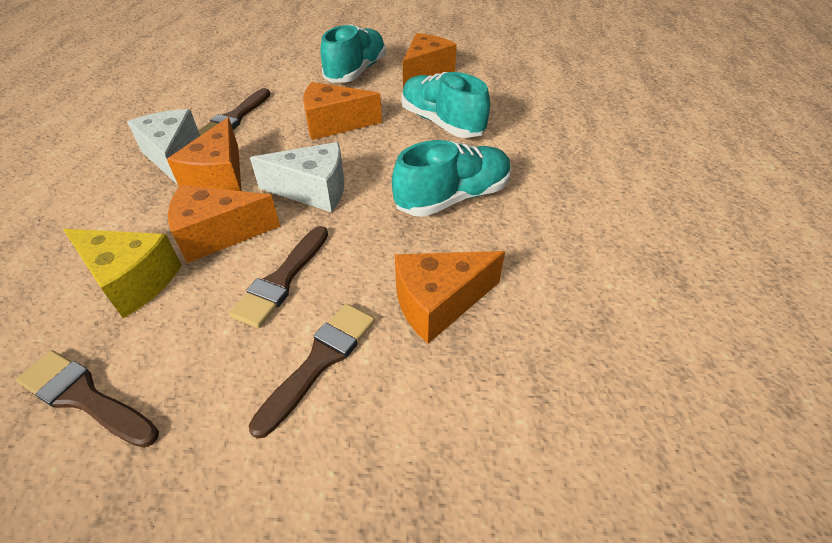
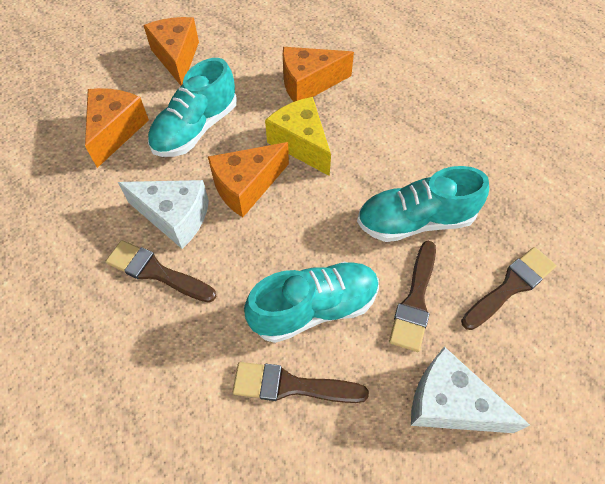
orange cheese: [167,117,241,191] [168,185,280,263] [303,82,382,140] [395,251,505,344] [403,33,457,88] = 5 -> [85,88,149,168] [143,17,199,85] [208,142,289,217] [283,47,354,102] = 4

